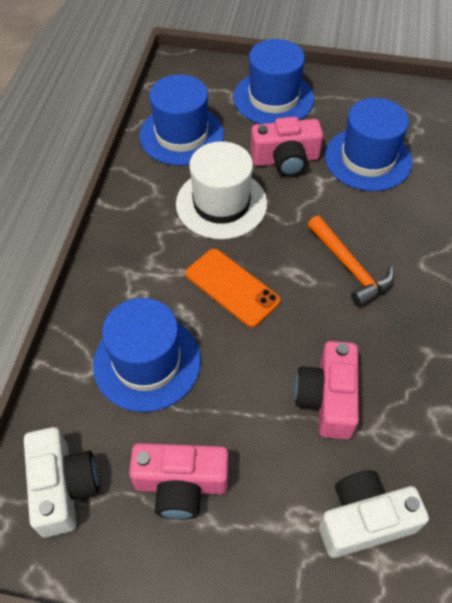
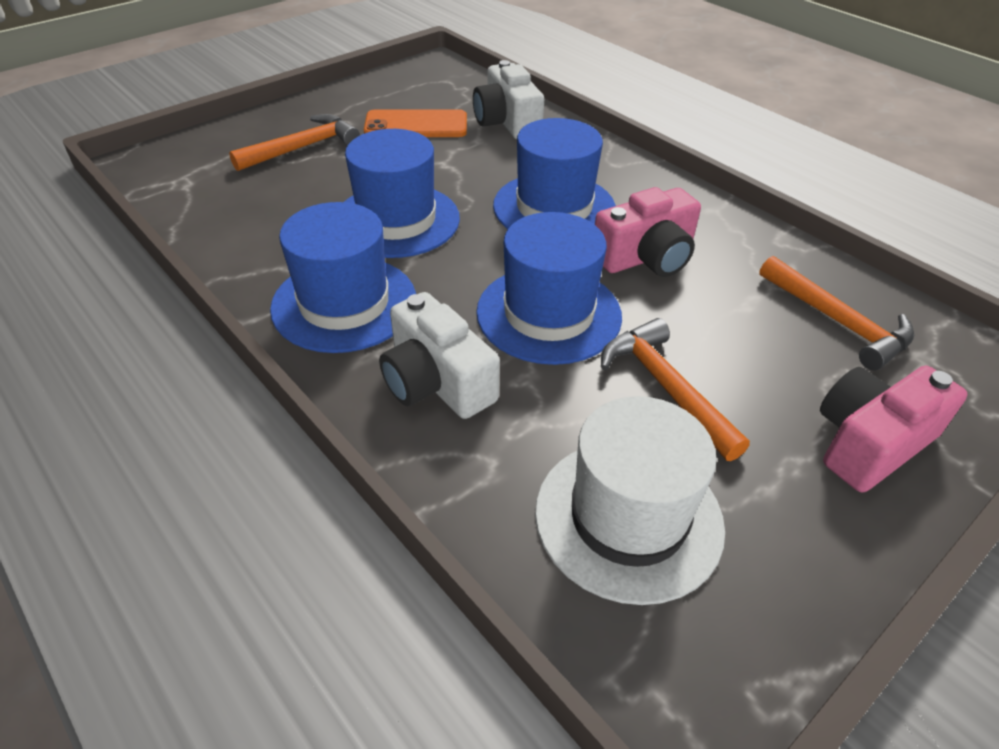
orange hammer: [308,216,394,307] = 1 -> [229,114,360,171] [601,318,750,461] [759,256,914,371] = 3
pink camera: [129,443,228,520] [251,117,323,177] [295,341,359,440] = 3 -> [595,187,701,277] [820,366,967,492] = 2

